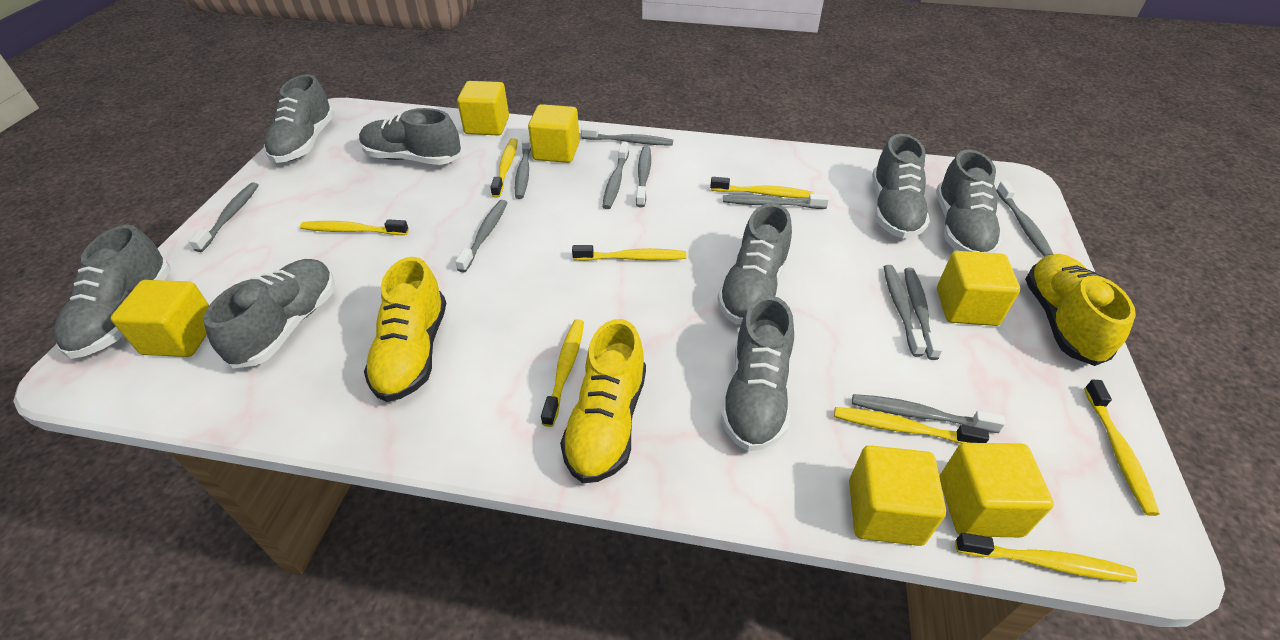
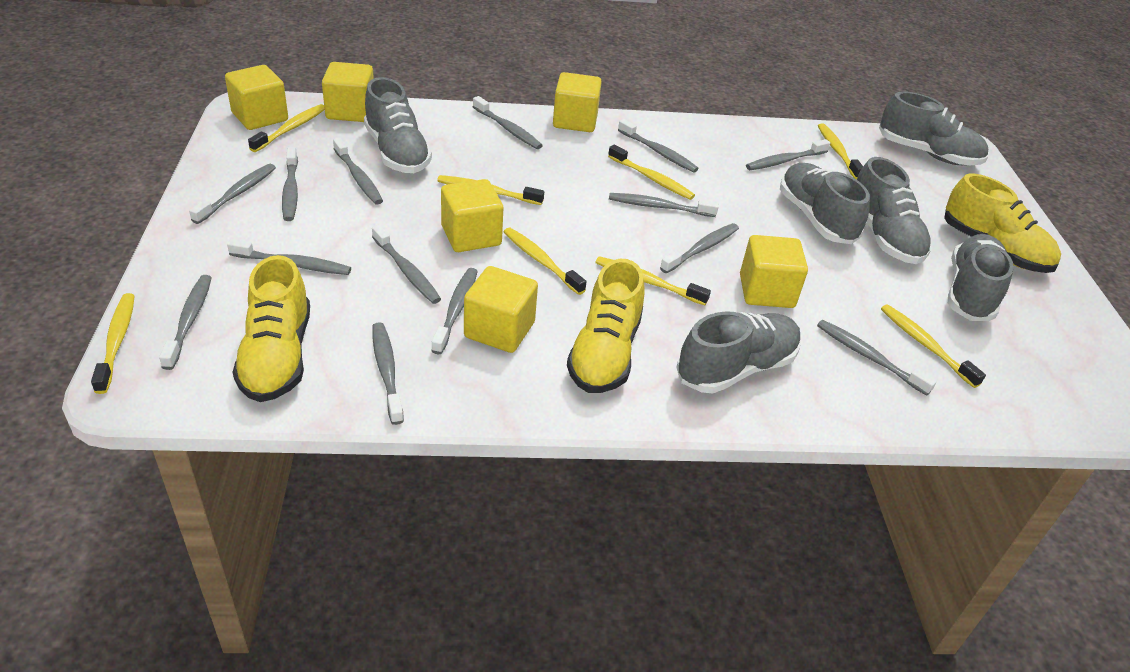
grey shoe: [54,225,171,359] [203,259,335,368] [264,74,335,163] [359,108,461,165] [717,203,792,324] [721,296,794,451] [872,134,930,238] [936,150,1002,253] = 8 -> [364,77,432,173] [677,311,801,393] [780,163,870,244] [857,157,932,264] [879,91,988,165] [948,234,1014,321] = 6
grey toothbrush: [189,182,259,252] [455,200,508,273] [515,134,531,199] [581,126,673,146] [602,142,629,209] [636,146,651,207] [723,194,829,209] [852,394,1005,433] [884,265,927,357] [904,267,943,360] [996,181,1053,257] = 11 -> [159,275,212,370] [189,164,276,224] [227,239,351,275] [282,147,298,221] [333,138,383,205] [372,225,441,304] [372,322,404,425] [431,268,478,355] [473,96,543,149] [609,193,719,217] [618,119,699,173] [660,223,739,273] [746,139,830,170] [817,320,937,395] = 14

